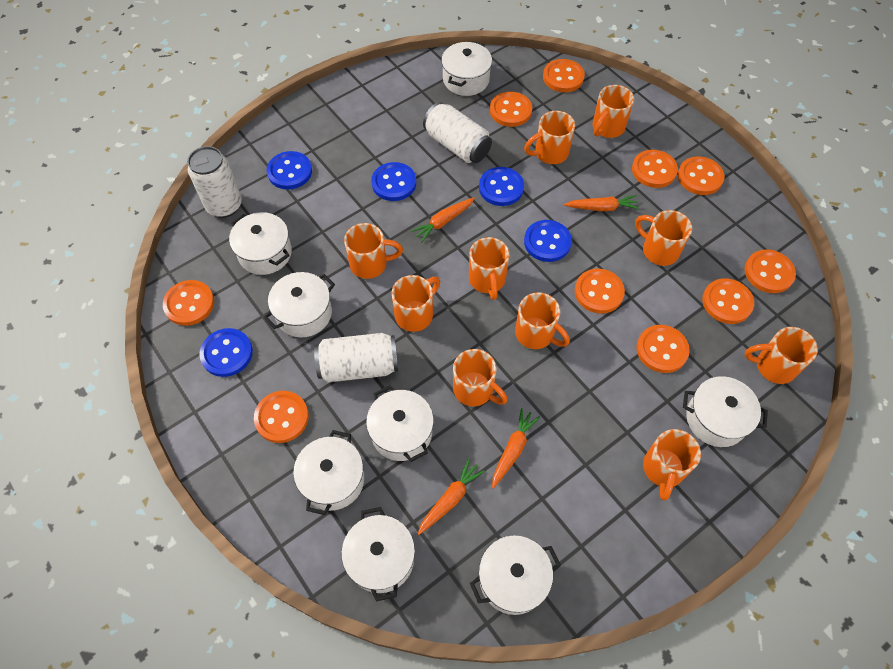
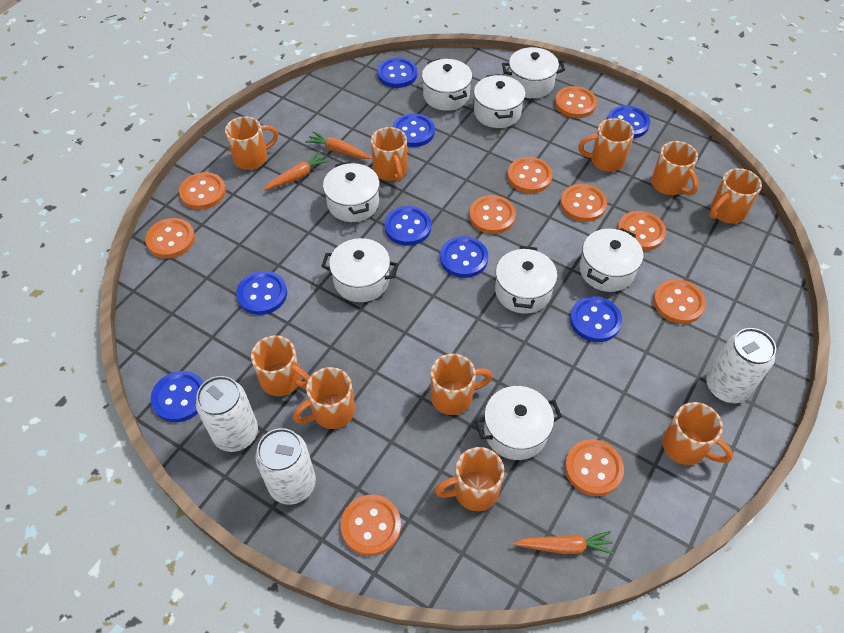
blue button: [199,328,253,377] [267,151,312,190] [371,162,416,201] [479,167,524,206] [524,220,572,262] = 5 -> [150,371,204,422] [236,271,287,315] [377,58,417,88] [385,206,431,246] [392,113,435,147] [440,236,488,278] [570,296,622,342] [607,105,650,138] = 8
orange carrot: [411,198,475,242] [418,458,485,535] [492,408,540,489] [564,195,640,211] = 4 -> [264,152,329,190] [305,131,372,159] [513,531,615,555] = 3

